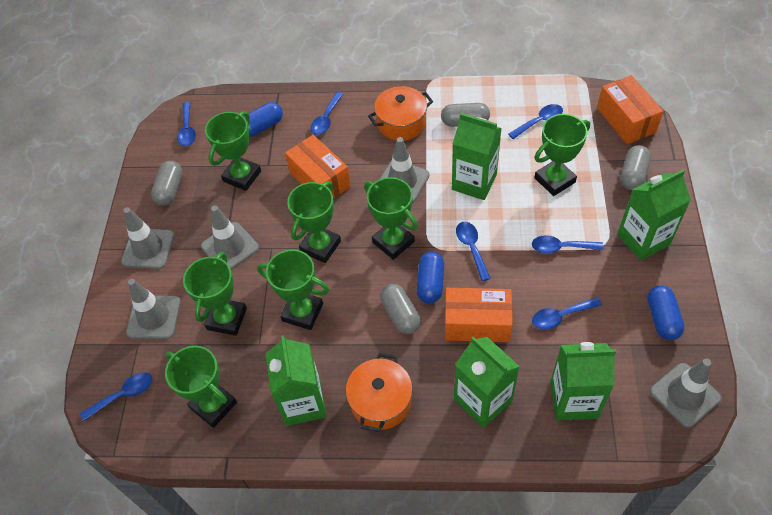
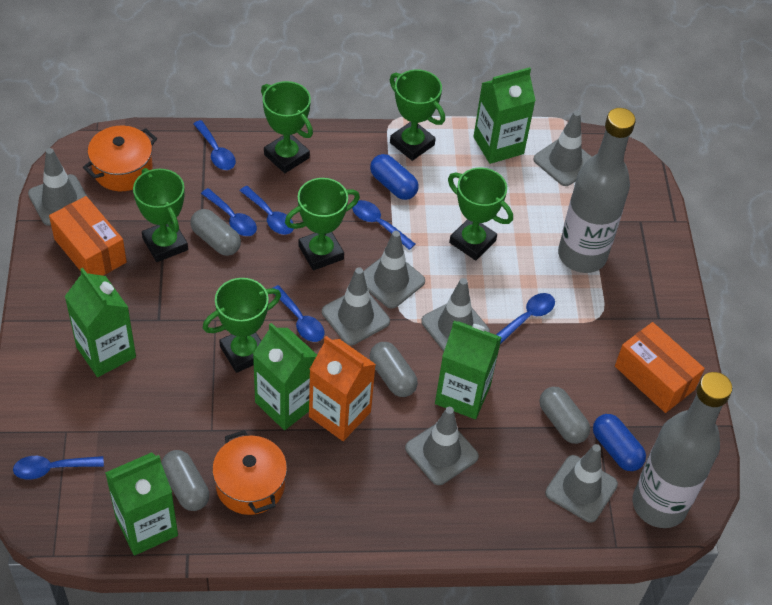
blue capsule: [243,102,283,137] [417,252,444,303] [647,285,685,340] = 3 -> [370,154,418,200] [593,414,646,471] = 2
green trophy: [165,346,237,428] [183,252,247,336] [205,111,261,191] [257,250,329,330] [287,181,341,263] [364,177,418,260] [534,114,590,196] = 7 -> [133,168,188,262] [203,278,281,373] [261,81,313,173] [285,178,360,270] [390,69,445,161] [448,167,513,260] = 6
grey bottle: none = 0 -> [558,108,636,273] [633,372,732,528] = 2
grey traffic cone: [121,207,174,269] [126,279,181,339] [201,205,259,270] [379,137,429,203] [650,359,722,428] = 5 -> [28,148,88,226] [322,267,390,345] [363,231,425,309] [405,407,479,485] [421,278,490,351] [533,111,592,186] [545,444,618,522] = 7
orange box: [285,135,351,199] [445,288,513,342] [597,75,664,144] = 3 -> [49,196,127,276] [615,322,705,413] = 2
orange carton: none = 0 -> [309,336,376,441] = 1

